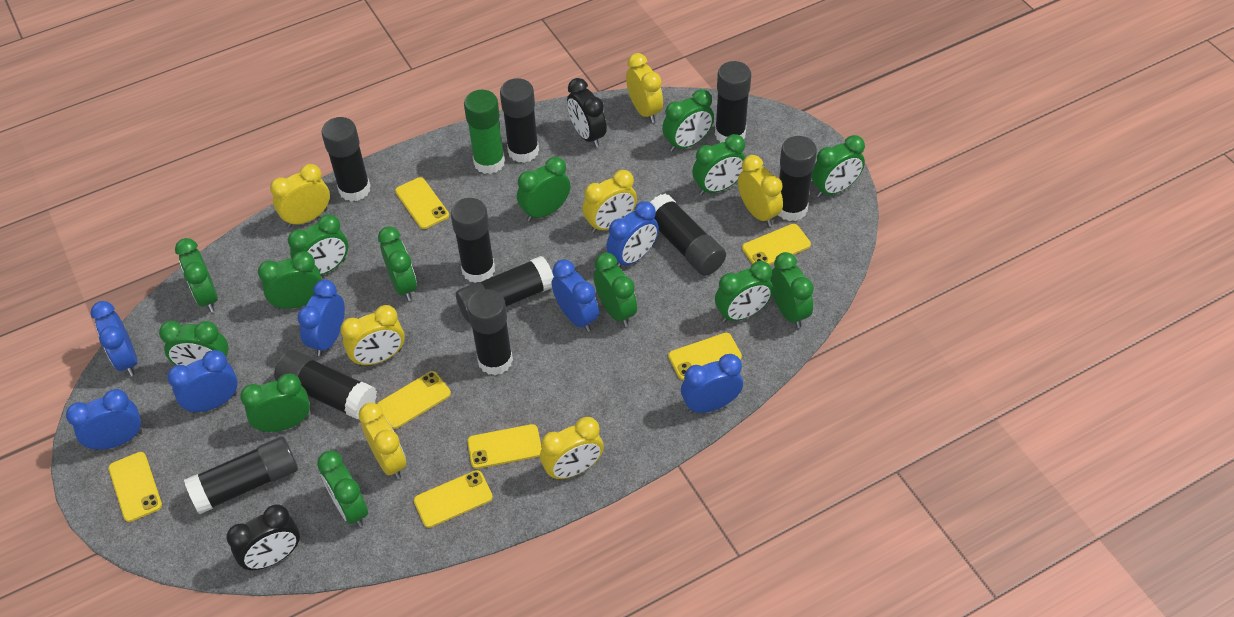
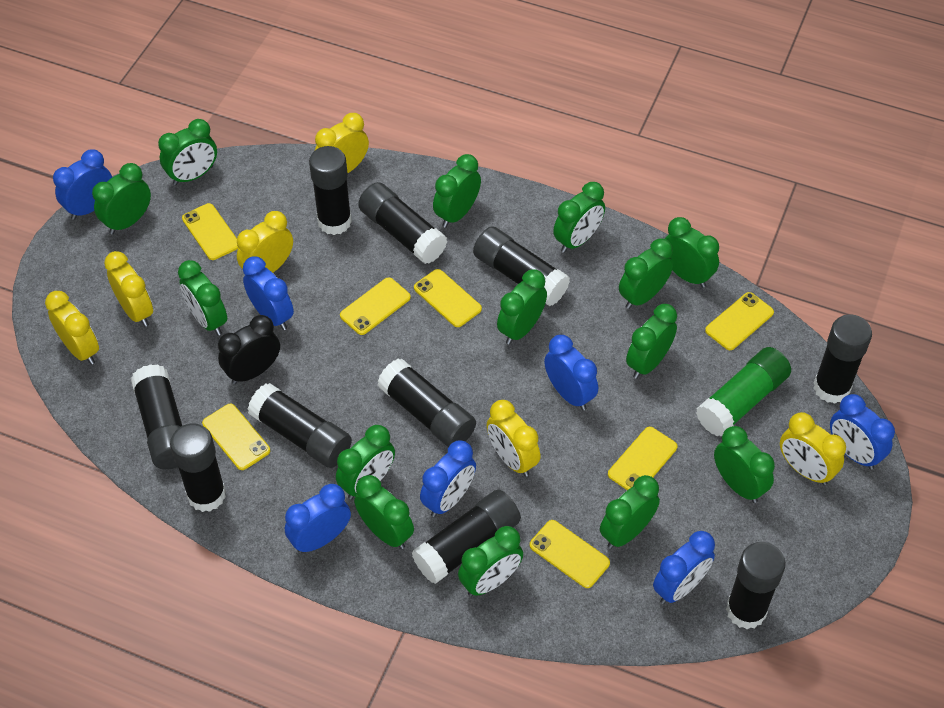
black clock: [226,504,300,571] [567,78,607,147] = 2 -> [218,315,280,384] = 1
yellow clock: [270,164,330,227] [340,305,405,367] [358,403,406,479] [540,417,604,480] [582,170,637,233] [626,53,663,123] [738,155,783,226] = 7 -> [45,291,99,365] [104,251,153,327] [237,211,293,273] [315,113,369,173] [487,400,541,477] [780,412,846,485] = 6

